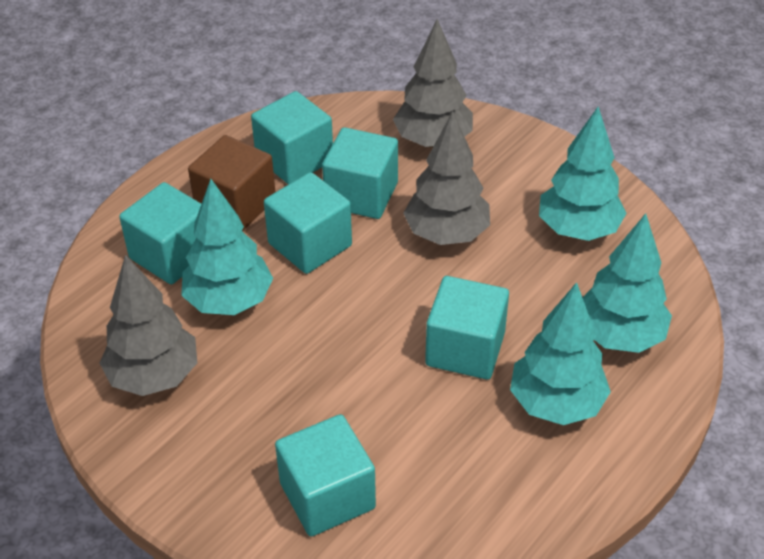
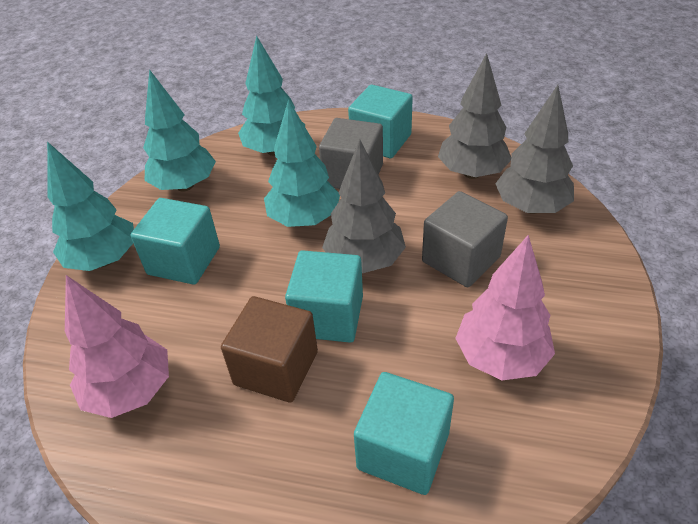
grey cube: none = 0 -> [319,118,383,189] [422,191,508,287] = 2
pink tree: none = 0 -> [65,275,169,418] [455,235,555,380] = 2
turquoise cube: [119,182,201,284] [251,91,333,184] [264,172,352,274] [275,414,376,537] [322,127,398,219] [425,276,509,380] = 6 -> [131,198,220,285] [285,250,363,343] [348,85,413,158] [354,372,454,495] = 4

